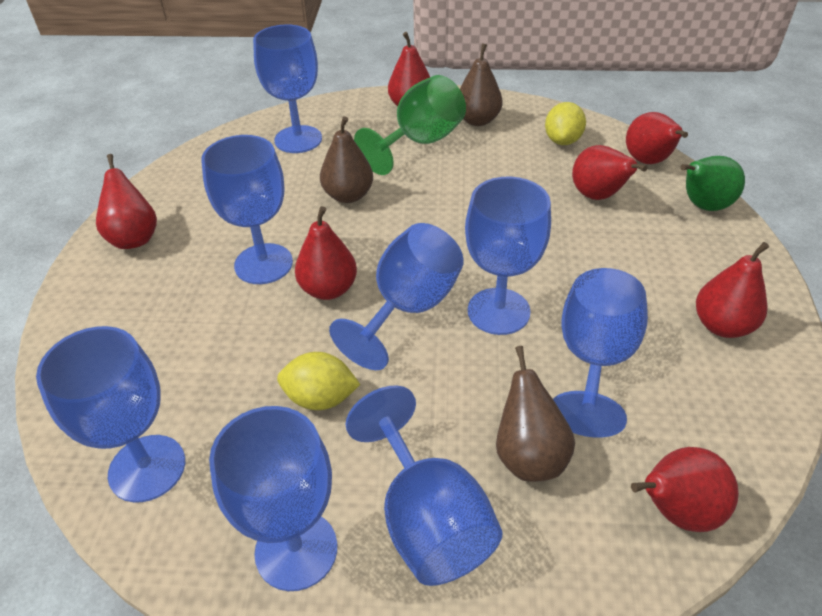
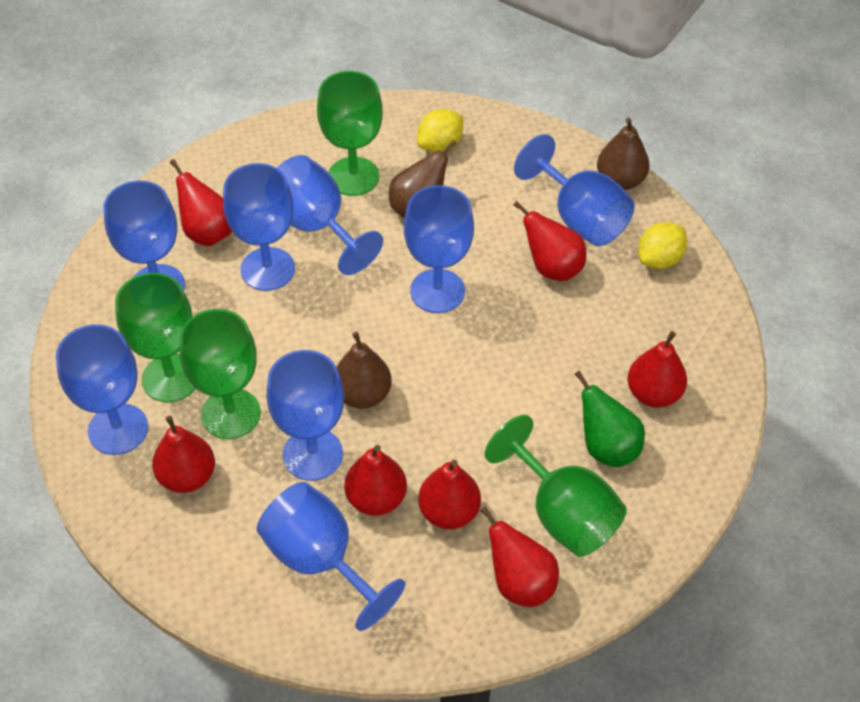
green goblet: [354,75,466,175] = 1 -> [115,273,196,402] [179,309,261,439] [317,71,383,196] [485,415,627,557] = 4

